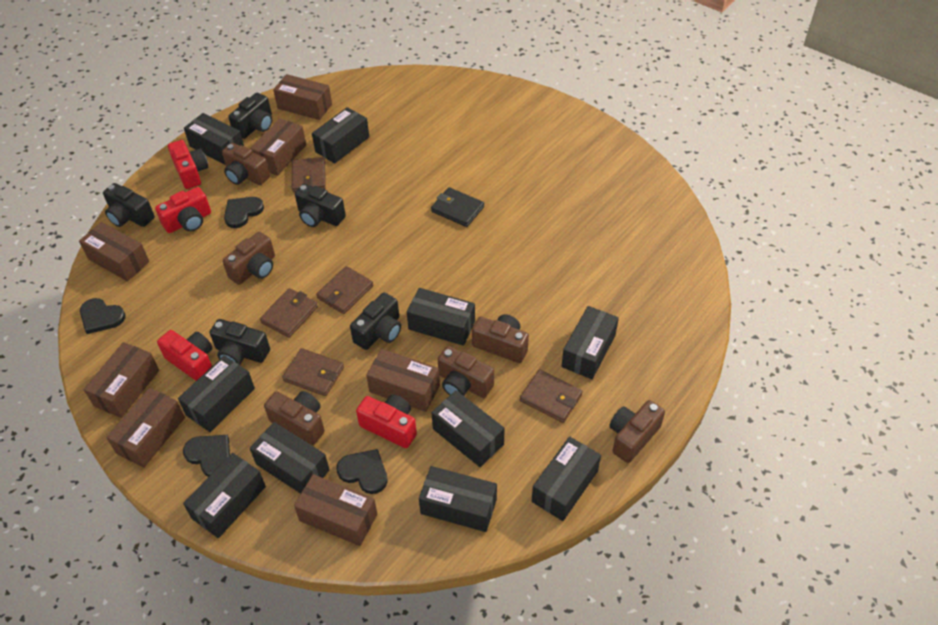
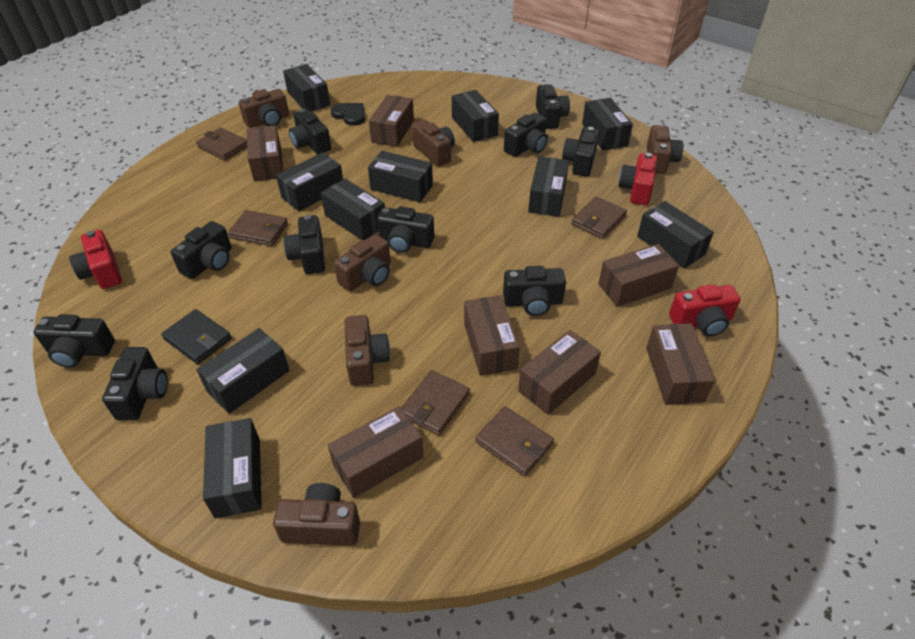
black camera: [103,183,155,227] [210,319,270,365] [228,93,272,139] [295,184,346,227] [350,292,401,350] = 5 -> [34,314,115,368] [102,347,168,420] [171,221,232,279] [284,215,325,274] [289,109,331,154] [377,206,434,253] [503,266,566,316] [504,113,548,157] [536,85,570,129] [562,127,599,177] = 10
black heart: [80,298,126,334] [183,435,230,477] [224,197,264,228] [337,449,387,494] = 4 -> [330,103,365,126] = 1
red camera: [155,187,211,233] [157,330,212,381] [168,140,208,189] [356,395,417,448] = 4 -> [69,230,122,289] [619,153,657,205] [669,284,741,337] = 3

